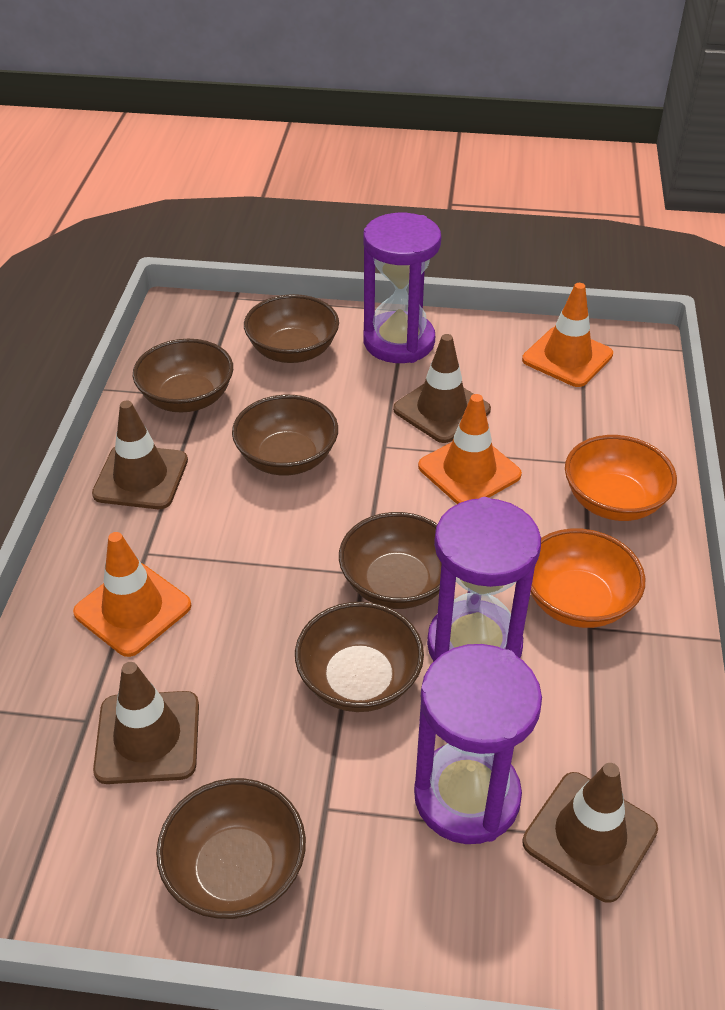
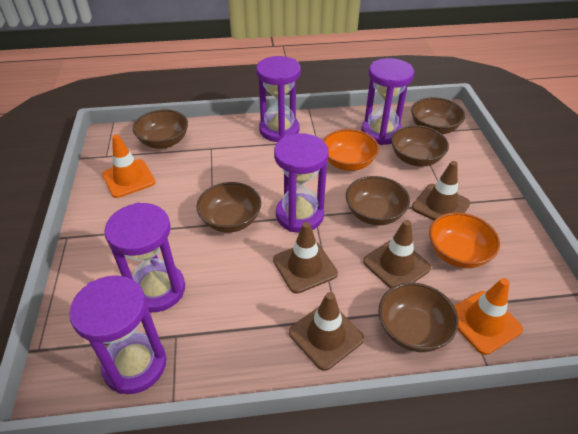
orange traffic cone: [73,532,191,657] [418,394,522,504] [522,283,613,387] = 3 -> [102,134,155,198] [454,278,523,355] = 2
purple hourglass: [363,213,441,363] [414,644,542,844] [427,497,541,661] = 3 -> [69,276,166,394] [104,202,185,312] [256,56,301,142] [274,133,329,233] [361,58,414,145] = 5

